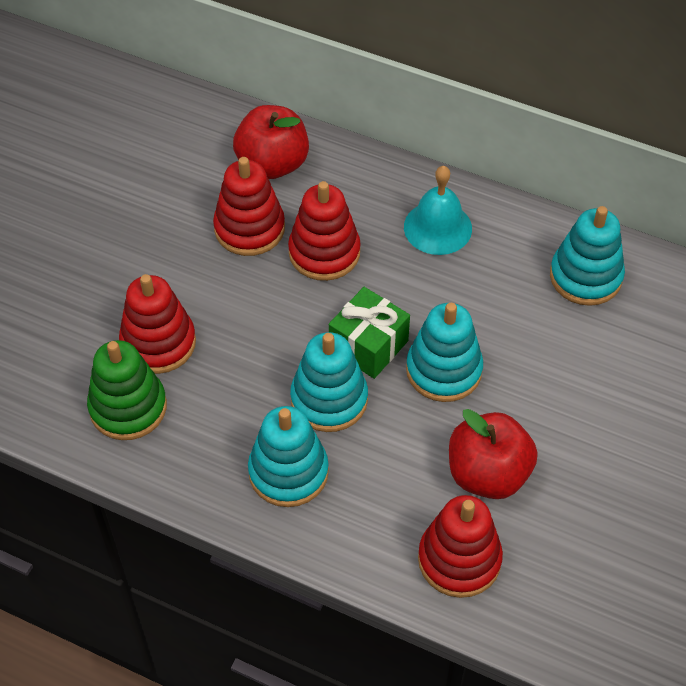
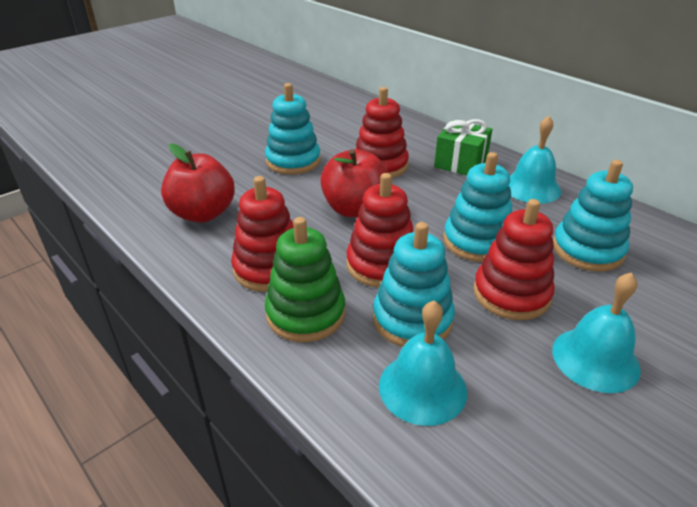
turquoise bell: [404,166,472,255] = 1 -> [379,300,467,426] [509,116,561,204] [552,272,641,393] = 3

